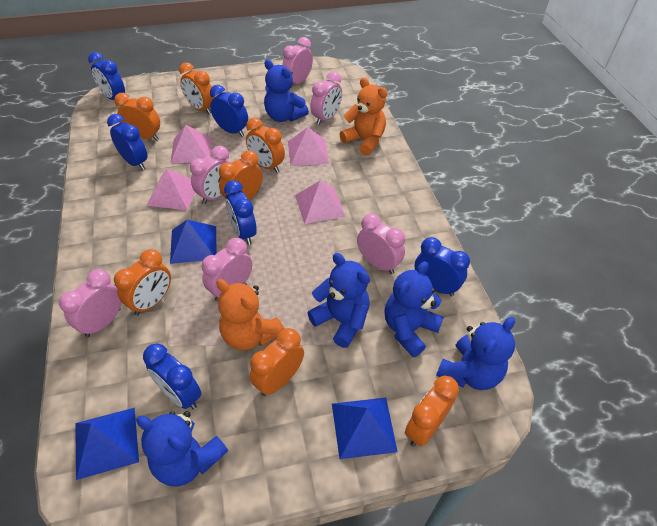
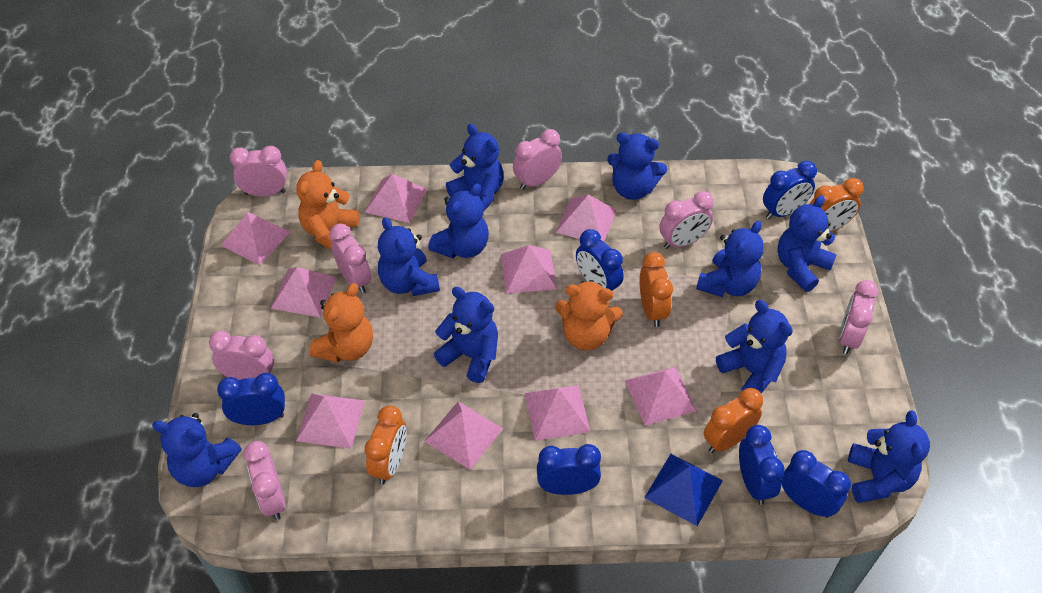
blue pyramid: [75,408,139,480] [170,220,216,264] [332,398,398,459] = 3 -> [644,454,723,526] = 1
blue teddy bear: [136,411,228,487] [264,60,309,122] [307,253,370,348] [384,261,444,357] [436,317,515,390] = 5 -> [152,413,242,487] [378,217,440,296] [428,183,489,258] [434,287,498,383] [446,124,504,211] [607,132,667,200] [696,221,764,297] [716,300,793,394] [777,196,837,292] [848,410,930,503] = 10
orange clock: [114,93,160,141] [114,249,171,315] [179,62,215,114] [219,150,263,200] [246,118,285,173] [250,328,304,396] [405,376,459,447] = 7 -> [365,405,407,484] [640,252,673,327] [704,388,763,453] [810,178,864,232] = 4
orange teddy bear: [216,279,284,350] [340,78,387,156] = 2 -> [296,160,359,250] [309,283,373,363] [555,280,623,350] = 3
pink clock: [59,269,122,337] [190,146,231,204] [202,238,252,301] [282,37,313,88] [310,71,342,125] [357,214,405,274] = 6 -> [209,331,274,380] [230,146,287,196] [244,441,286,520] [330,223,371,294] [513,129,562,190] [659,191,714,249] [839,280,879,354] = 7
pink pyramid: [147,168,195,210] [170,125,212,163] [288,127,329,166] [295,181,346,224] = 4 -> [221,212,290,265] [271,267,337,317] [296,393,365,449] [365,174,427,223] [425,401,503,470] [501,245,557,294] [525,385,590,441] [556,195,617,242] [625,367,697,426] = 9

